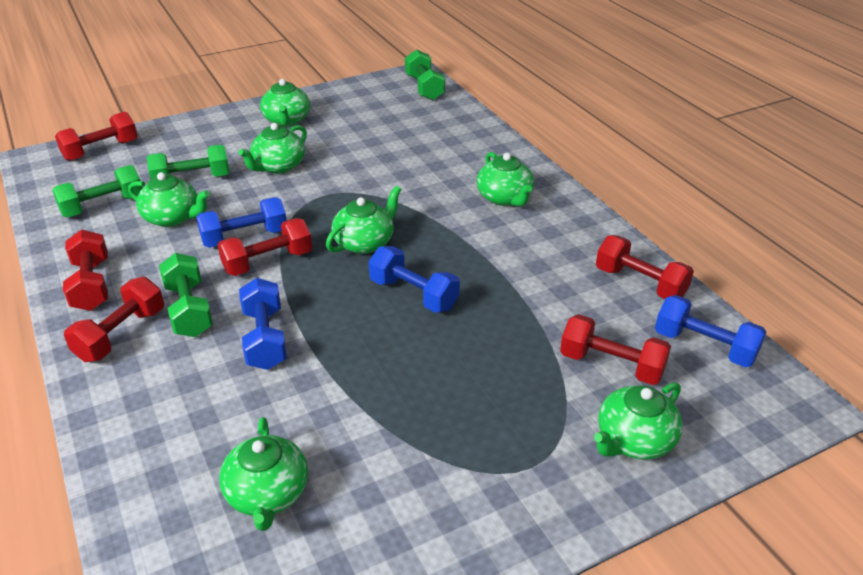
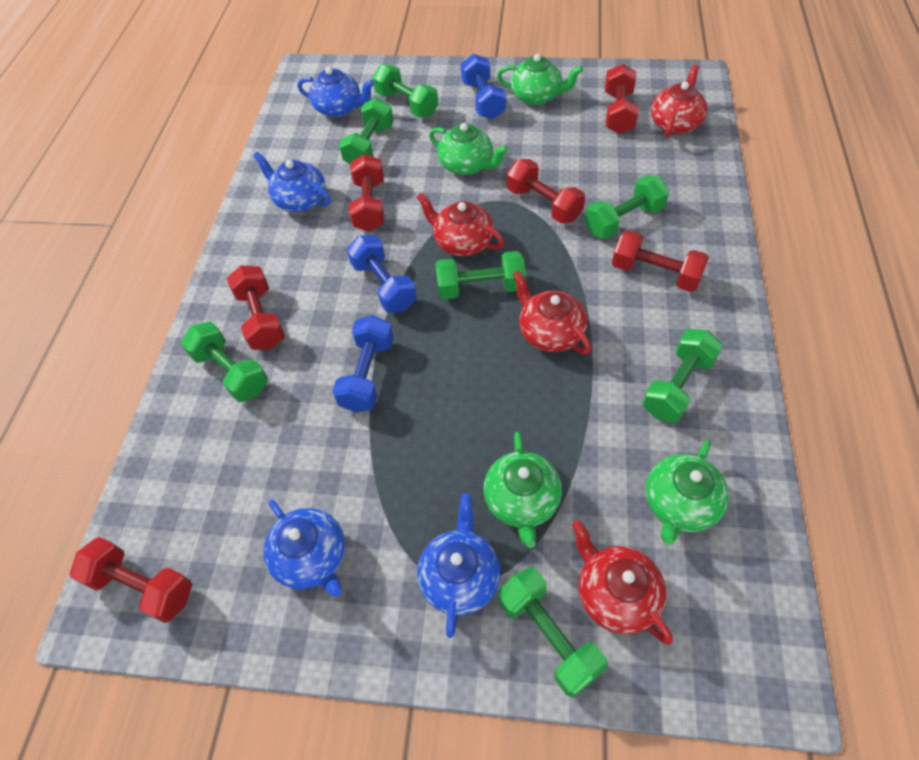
blue dumbbell: [196,197,287,248] [239,278,287,370] [369,246,460,313] [655,295,766,368] = 4 -> [332,315,394,412] [347,235,417,313] [461,54,506,120] = 3
blue teapot: none = 0 -> [253,152,331,212] [263,500,345,597] [298,67,374,117] [417,493,500,638] = 4
green dumbbell: [52,165,143,217] [147,145,229,179] [159,253,213,337] [405,49,445,100] = 4 -> [181,321,268,402] [339,98,394,164] [372,64,439,118] [435,251,526,300] [498,567,608,697] [585,175,669,239] [642,329,723,423] = 7
green teapot: [128,172,210,227] [219,417,308,531] [238,123,307,174] [260,79,310,126] [326,186,402,254] [477,152,534,206] [594,382,683,460] = 7 -> [429,123,508,175] [483,432,562,548] [497,54,583,105] [646,440,729,545] = 4
red teapot: none = 0 -> [416,193,504,256] [513,270,591,355] [572,520,673,645] [651,65,707,138] = 4

